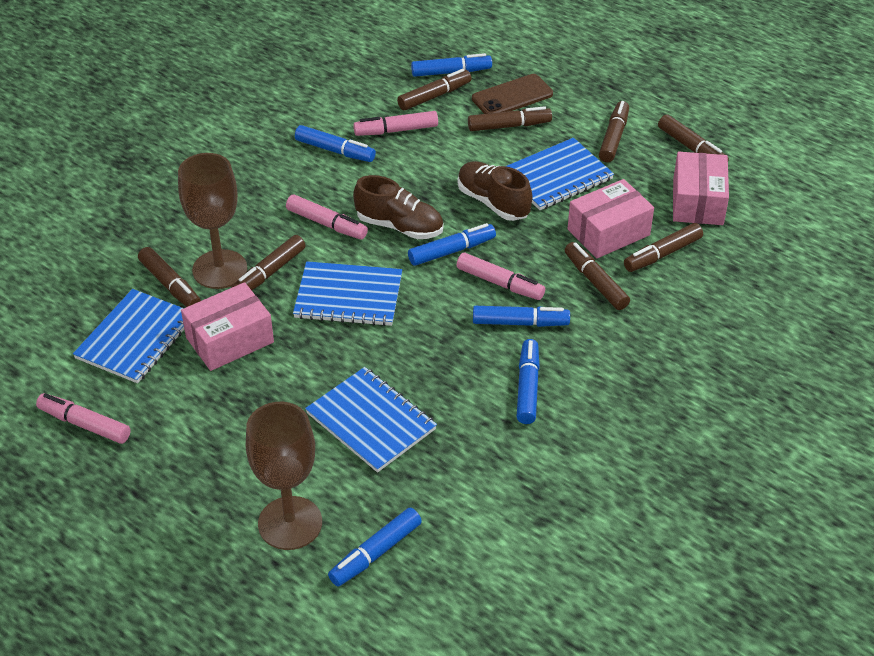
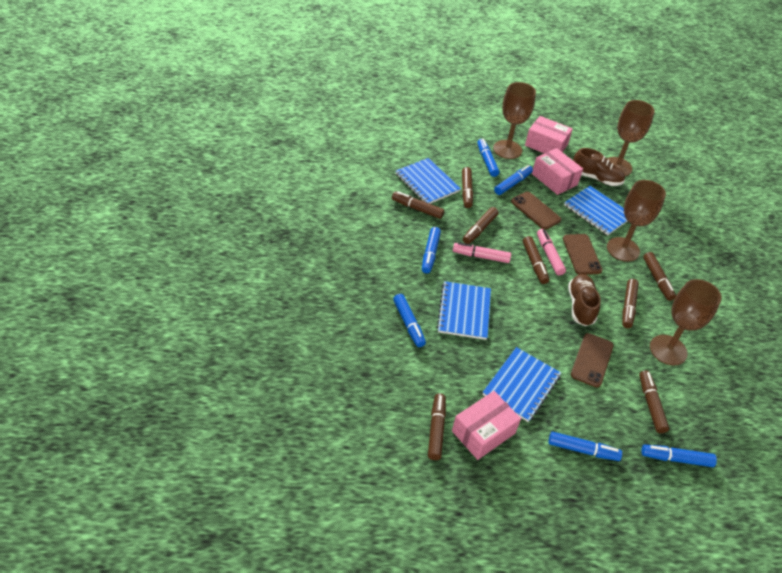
brown goblet: [178,153,247,289] [246,402,322,550] = 2 -> [493,82,536,159] [607,100,655,176] [607,180,666,262] [650,279,722,366] = 4
brown phone: [472,74,553,114] = 1 -> [511,191,561,230] [563,234,602,275] [571,333,614,387] = 3
pink marker: [36,393,131,444] [286,194,368,239] [353,111,438,136] [457,253,545,300] = 4 -> [453,242,511,263] [537,229,566,275] = 2

